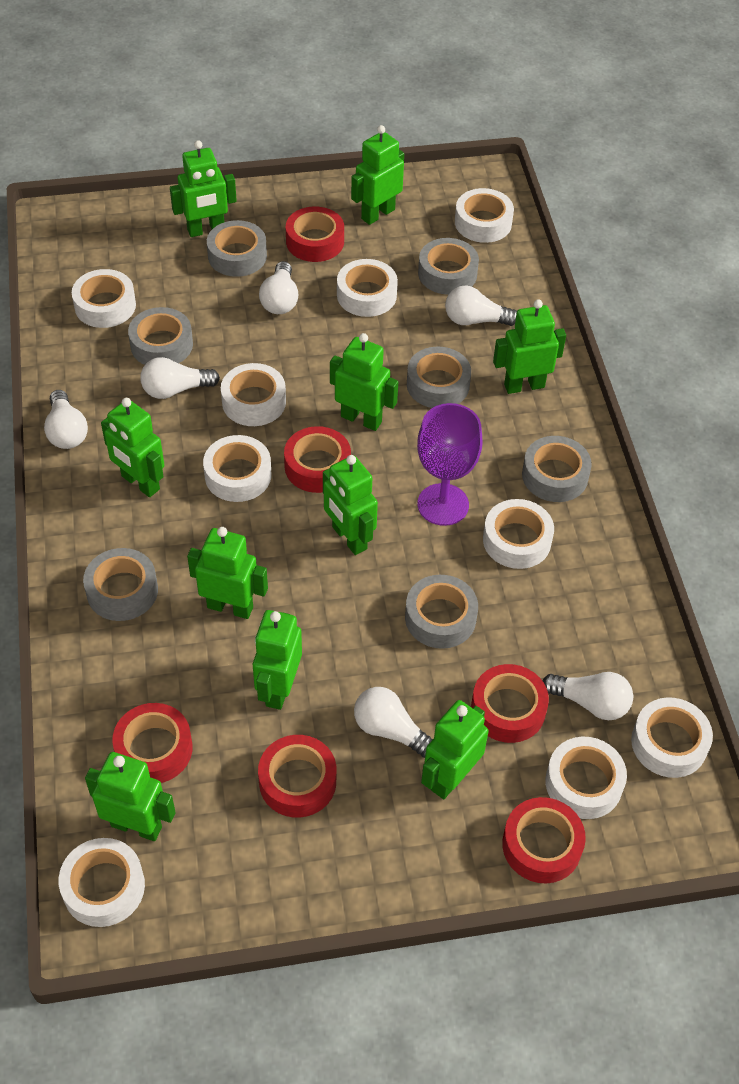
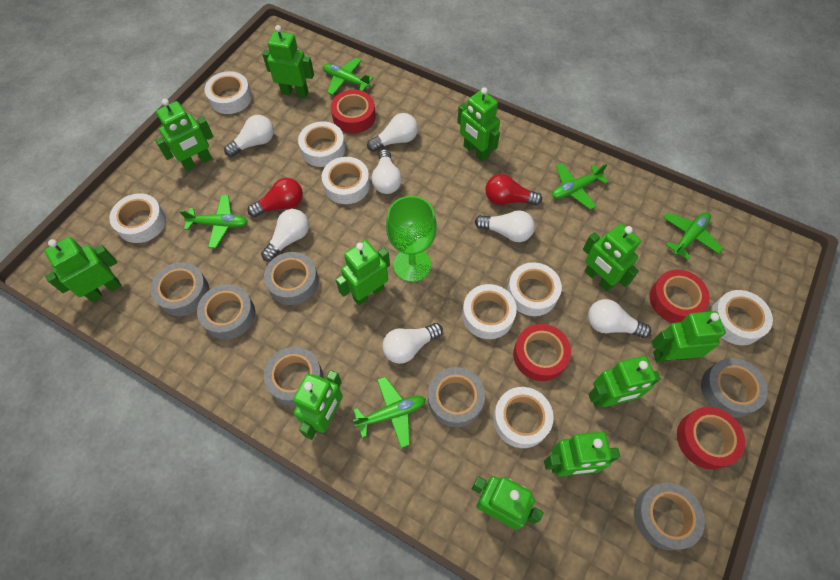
green goblet: none = 0 -> [386,196,437,282] = 1
green plane: none = 0 -> [179,195,248,248] [323,58,374,95] [353,377,426,448] [552,163,608,210] [663,212,723,260] = 5
green robot: [85,752,176,841] [101,398,164,497] [170,140,237,237] [187,527,268,619] [253,610,302,710] [323,455,378,555] [330,333,398,431] [351,125,404,225] [421,700,489,799] [493,299,566,394] = 10 -> [45,237,121,302] [155,99,214,171] [262,25,314,98] [293,370,343,440] [336,240,390,305] [457,87,500,162] [472,476,544,530] [544,432,620,476] [583,224,641,292] [588,356,661,407] [652,311,726,362] = 11
purple goblet: [417,403,482,526] = 1 -> none = 0
red light bulb: none = 0 -> [247,178,303,217] [485,174,542,205] = 2
red tape: [112,703,193,783] [258,735,336,817] [284,426,351,493] [286,207,344,262] [471,664,549,743] [502,797,586,883] = 6 -> [331,90,376,133] [513,324,571,381] [649,270,709,323] [677,407,745,470] = 4
white light bulb: [44,390,88,449] [140,357,220,399] [259,261,299,314] [354,687,433,758] [445,286,517,326] [543,672,633,720] = 6 -> [224,115,274,157] [261,209,309,261] [367,113,418,152] [372,149,402,194] [382,323,443,364] [475,210,535,242] [588,299,651,338] = 7
white tape: [59,838,145,927] [72,269,136,328] [203,435,271,502] [221,363,286,426] [337,259,398,317] [455,188,514,243] [483,499,554,569] [545,737,627,819] [631,697,713,778] = 9 -> [109,193,166,243] [204,71,252,114] [298,121,345,167] [322,157,370,204] [462,284,517,339] [493,387,554,448] [507,262,562,316] [710,290,773,345] = 8

